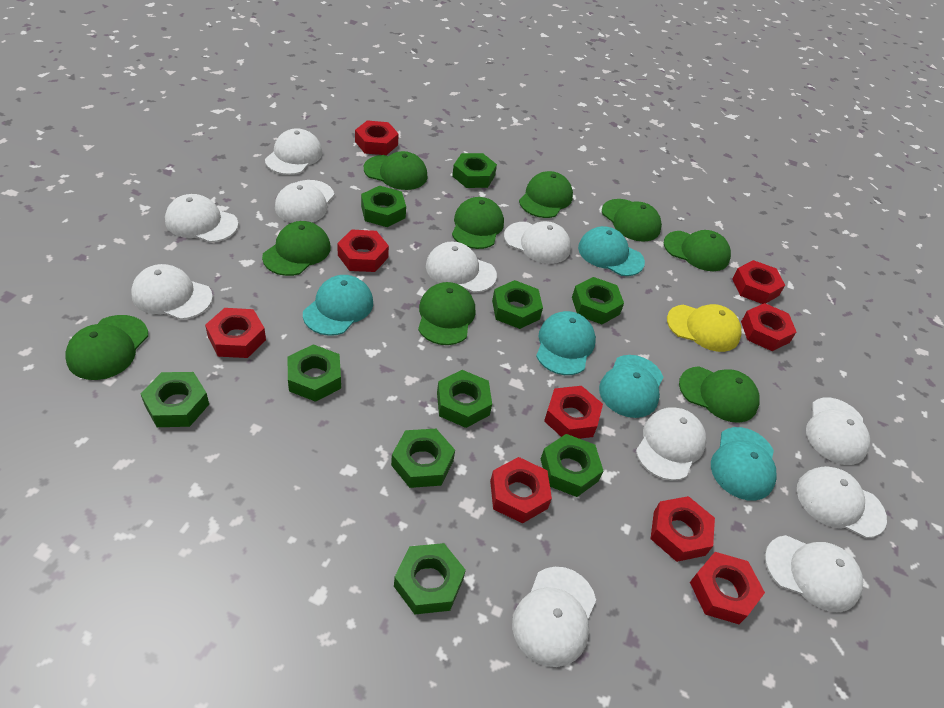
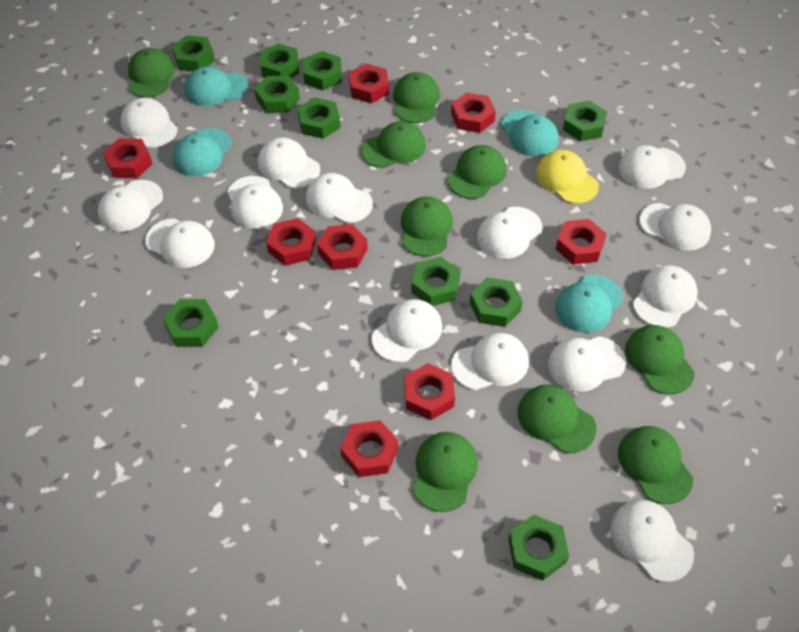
red nut: [205,308,266,358] [337,229,389,272] [355,120,399,155] [490,457,552,524] [544,386,603,439] [651,496,715,562] [690,552,765,624] [732,260,785,304] [741,303,796,351] = 9 -> [103,138,152,178] [266,218,316,266] [317,224,368,270] [340,420,398,477] [349,64,389,103] [405,363,455,420] [451,93,496,133] [556,219,606,265] = 8
turquoise cap: [303,275,373,336] [536,311,596,375] [578,226,645,276] [599,355,663,418] [711,427,777,501] = 5 -> [173,128,232,176] [185,66,248,106] [501,110,559,157] [555,275,623,333] = 4
white cap: [131,264,213,320] [165,194,238,243] [265,128,323,175] [275,180,334,223] [426,241,497,293] [504,221,571,264] [512,567,596,667] [636,407,706,481] [765,535,863,612] [797,466,887,538] [806,397,870,465] = 11 -> [98,180,163,232] [120,98,178,148] [145,218,215,268] [227,176,283,229] [258,137,320,188] [306,173,373,223] [372,299,442,362] [451,333,529,390] [477,207,542,259] [548,336,626,392] [610,500,694,582] [618,145,686,189] [633,265,698,328] [639,203,711,251] = 14

